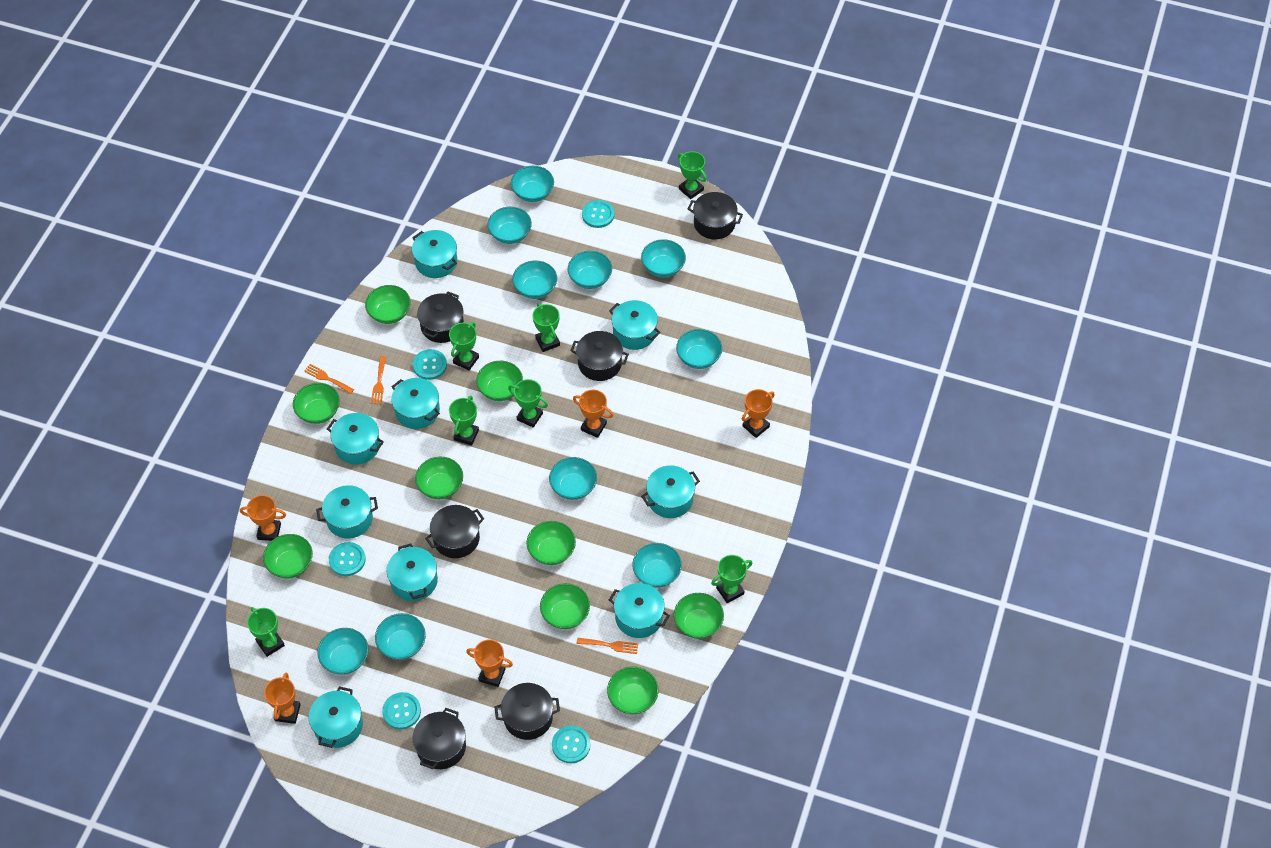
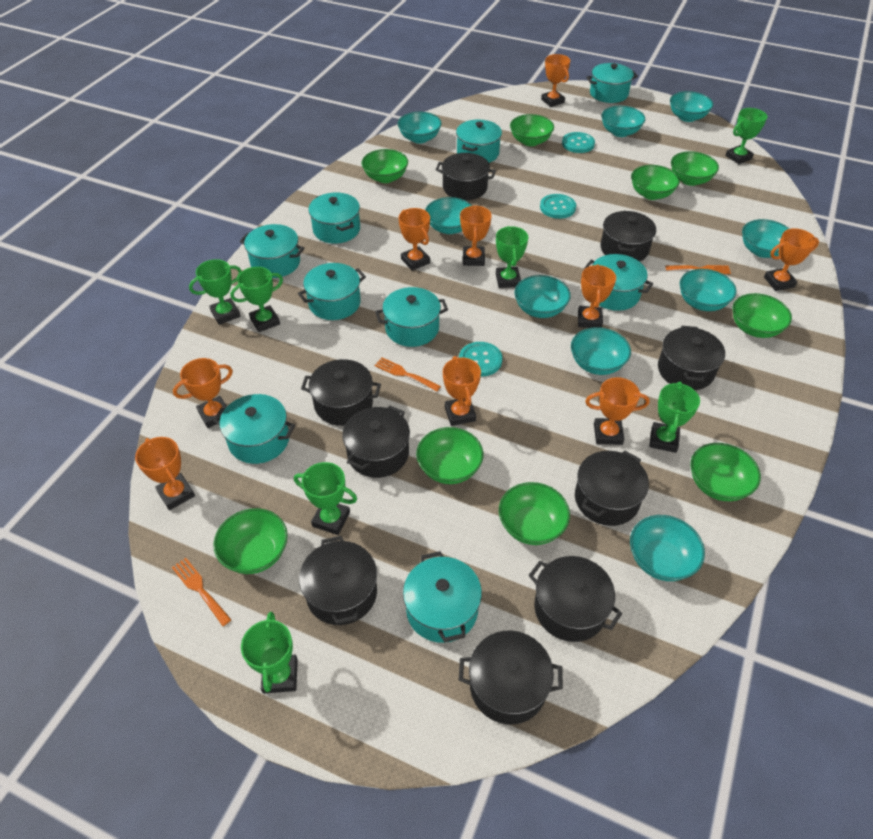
black pot: [412,708,466,769] [417,292,464,343] [425,505,484,558] [494,683,560,740] [570,331,629,381] [688,192,743,239] = 6 -> [299,536,377,625] [301,359,381,426] [342,405,410,478] [435,153,496,200] [459,631,563,725] [528,556,622,642] [575,451,649,526] [601,211,656,261] [658,326,725,390] = 9
orange trophy: [240,495,286,541] [264,673,301,724] [466,639,513,687] [573,389,614,438] [742,389,774,438] = 5 -> [135,437,195,510] [173,358,233,428] [399,208,430,271] [443,356,481,426] [460,205,492,266] [541,54,570,107] [578,264,616,328] [585,377,650,445] [764,228,819,291] = 9
turquoise bowl: [317,628,369,675] [375,613,426,660] [488,207,532,244] [511,166,554,202] [512,260,557,299] [549,457,597,500] [568,251,612,289] [632,543,682,588] [641,239,686,278] [676,329,722,369] = 10 -> [398,112,442,144] [425,197,472,234] [514,275,571,318] [571,327,631,375] [601,106,646,137] [630,515,705,581] [670,91,713,122] [680,269,736,311] [742,219,790,258] = 9
turquoise button: [329,542,366,576] [382,692,421,729] [412,349,447,380] [552,726,590,763] [582,200,614,228] = 5 -> [459,342,502,376] [540,194,576,219] [562,132,595,153] = 3

